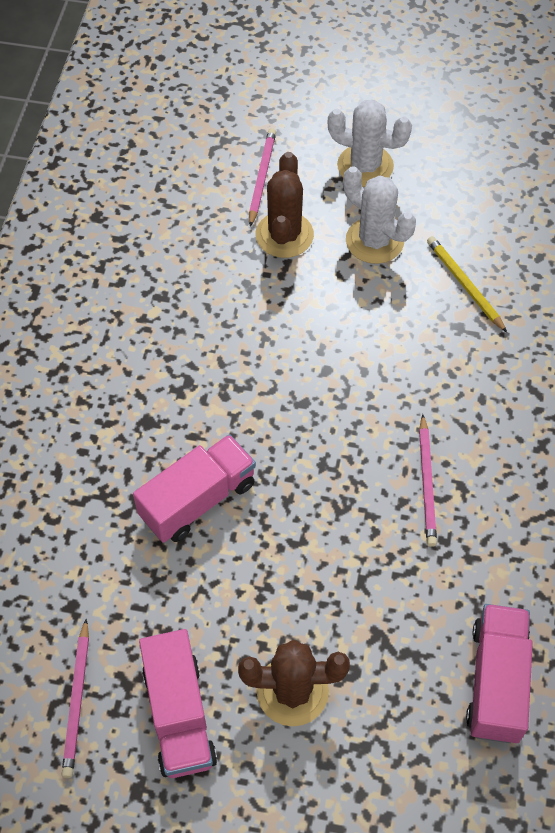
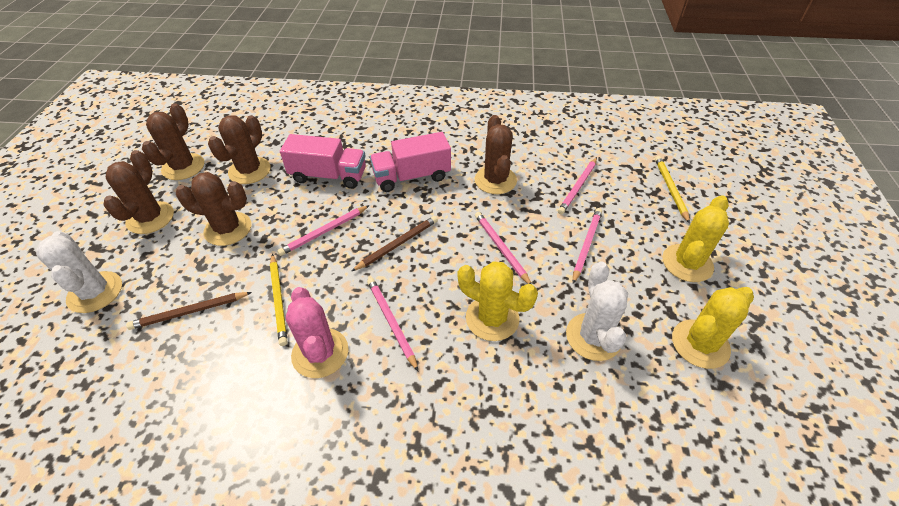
brown cactus: [238,640,350,726] [256,152,314,258] = 2 -> [104,150,174,234] [142,103,204,180] [176,172,251,246] [208,115,271,184] [475,115,517,194] = 5
brown pencil: none = 0 -> [126,292,252,330] [352,216,438,271] = 2
pink cactus: none = 0 -> [286,287,348,378] = 1
pink pencil: [62,619,89,778] [249,128,276,227] [419,414,437,547] = 3 -> [277,205,370,256] [367,278,419,372] [475,212,531,284] [558,157,597,215] [573,208,602,284] = 5
pink truck: [133,434,256,543] [139,629,217,778] [466,604,533,743] = 3 -> [280,134,366,189] [370,132,451,192] = 2
yellow cactus: none = 0 -> [458,261,538,341] [663,195,729,282] [672,287,754,369] = 3
yellow pencil: [427,236,507,333] = 1 -> [270,254,288,346] [655,156,690,224] = 2

